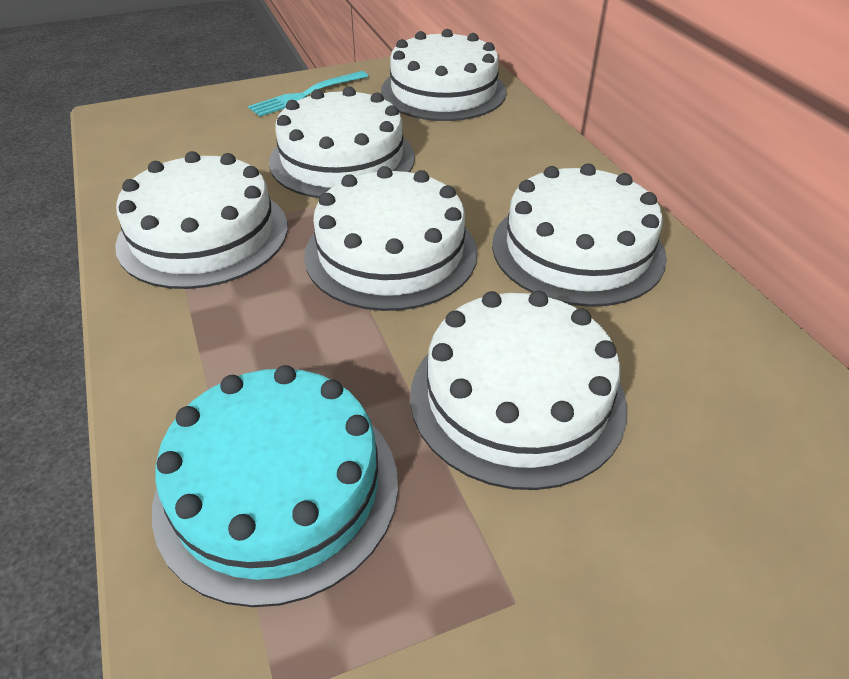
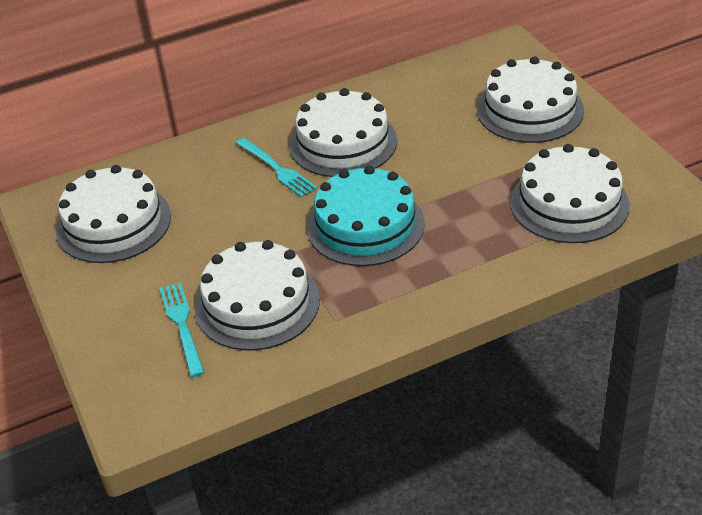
turquoise fork: [248,71,368,117] = 1 -> [159,283,205,377] [236,138,317,198] = 2
white cake: [115,151,288,289] [269,86,415,198] [304,166,477,311] [381,29,506,121] [410,291,627,490] [492,163,667,307] = 6 -> [56,165,171,263] [195,240,320,350] [289,88,397,177] [477,57,584,143] [510,144,630,243] = 5

